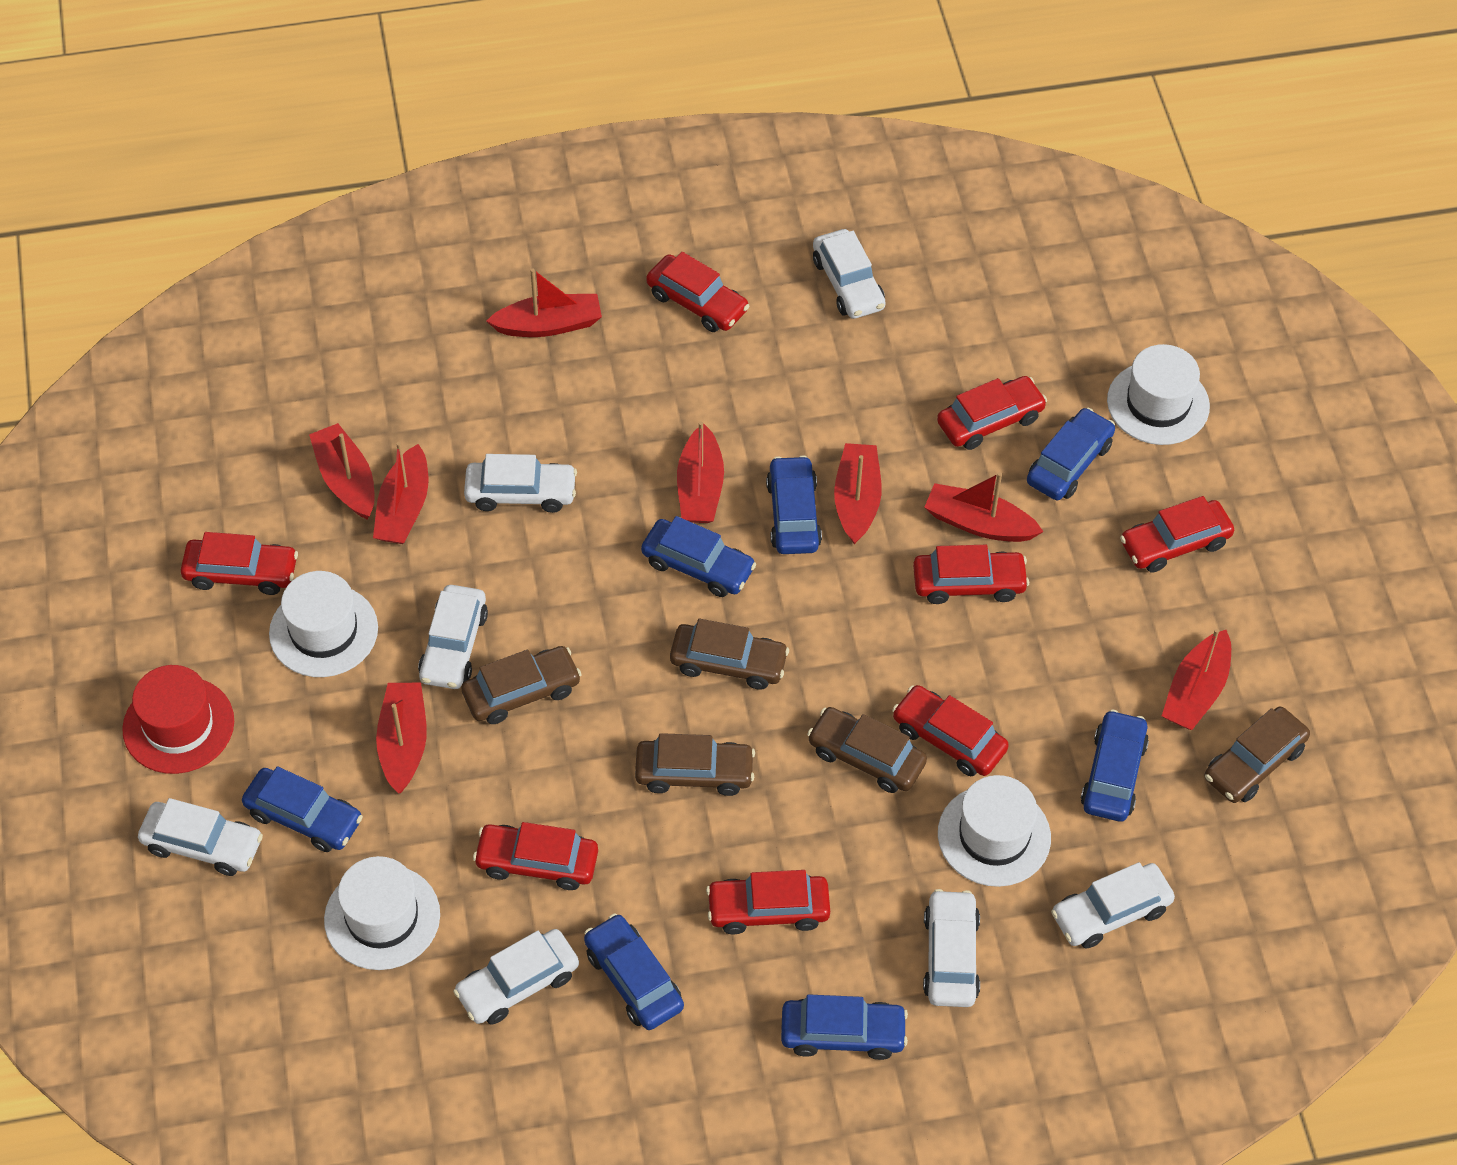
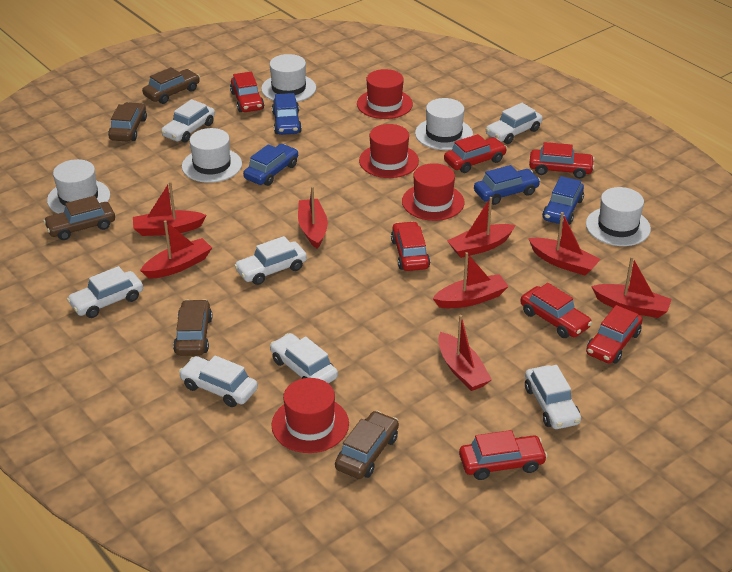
blue car: [242,766,363,852] [584,913,684,1030] [641,516,756,597] [766,455,822,554] [781,994,908,1060] [1027,407,1115,500] [1081,710,1149,822] = 7 -> [243,144,298,186] [272,93,302,135] [474,165,541,205] [542,176,584,225] = 4
red car: [181,532,298,595] [473,822,598,890] [646,252,749,332] [706,870,830,934] [892,685,1009,776] [913,545,1029,604] [937,376,1047,450] [1120,496,1234,573] = 8 -> [230,72,264,112] [391,221,430,271] [444,134,507,173] [459,430,548,480] [520,283,592,338] [529,142,595,179] [586,305,643,363] = 7
red hat: [122,665,234,774] = 1 -> [272,378,349,453] [357,69,413,119] [359,124,419,178] [402,163,464,221] = 4
white hat: [269,571,378,677] [324,856,440,970] [938,775,1051,887] [1107,344,1210,445] = 4 -> [47,159,110,214] [182,128,242,183] [261,54,316,102] [415,98,473,150] [586,187,651,246] = 5

